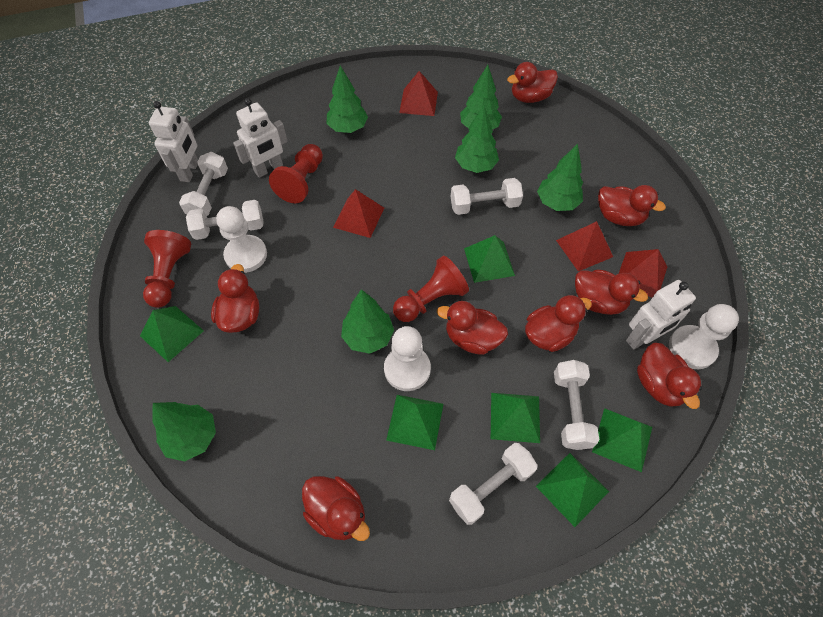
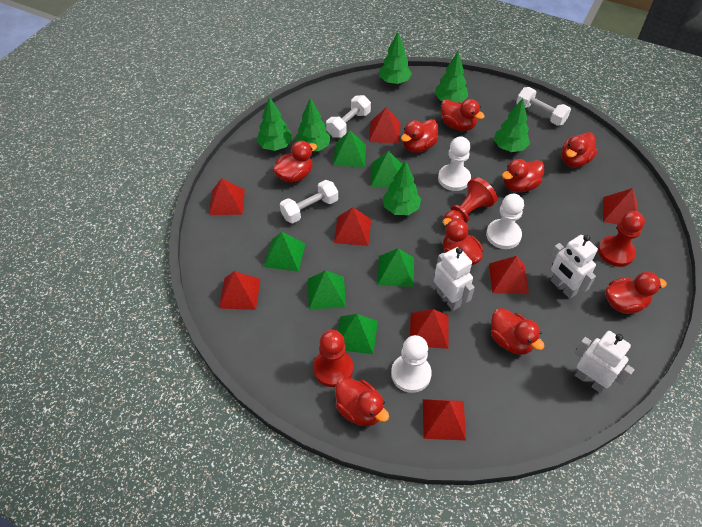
red duck: [211,264,259,333] [302,476,370,541] [437,301,508,355] [507,62,558,103] [525,295,592,352] [575,269,648,315] [598,185,666,226] [637,343,702,409] = 8 -> [273,141,317,183] [335,377,389,426] [401,119,438,153] [441,99,485,131] [443,218,483,266] [491,308,545,355] [502,159,545,193] [562,132,598,167] [605,272,667,314] = 9
red pyramid: [333,189,384,238] [399,71,438,116] [556,221,613,271] [619,249,667,298] = 4 -> [209,178,245,215] [219,271,260,310] [334,207,371,246] [369,107,401,144] [410,309,448,349] [423,399,466,441] [489,256,529,294] [603,188,638,224] = 8
white dumbbell: [179,152,228,216] [186,200,264,240] [449,443,538,525] [451,178,523,215] [554,360,599,450] = 5 -> [280,180,338,223] [326,95,371,138] [516,87,571,126] = 3

